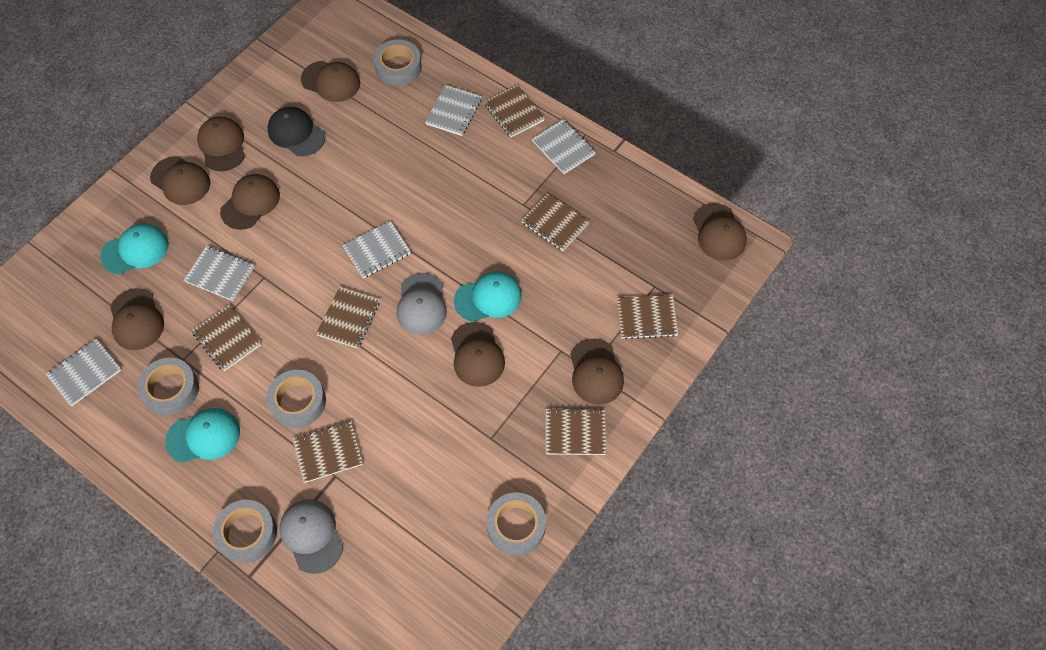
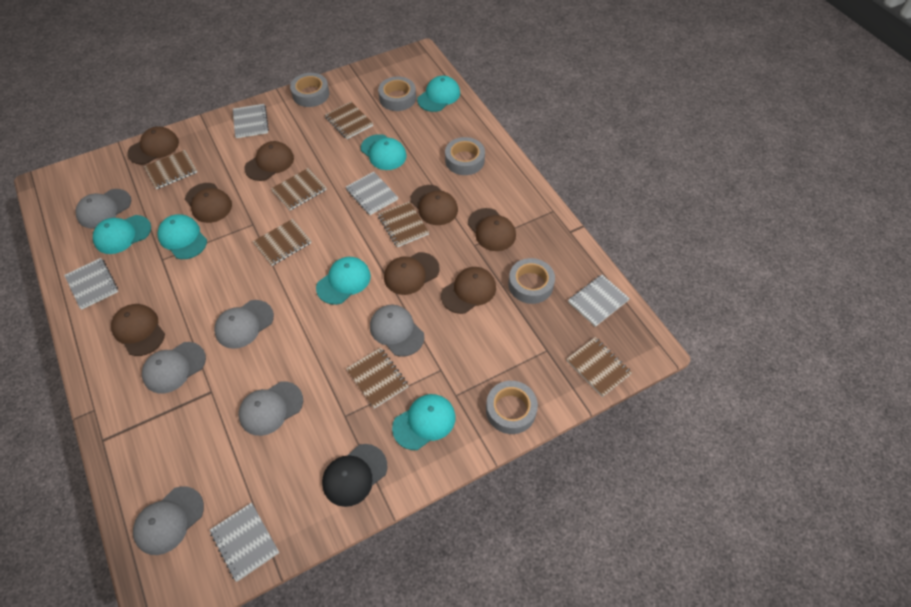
grey cap: [280,499,343,574] [397,273,447,335] = 2 -> [76,189,131,229] [133,486,204,555] [142,342,206,393] [214,300,274,349] [238,381,303,436] [370,305,424,357] = 6
turquoise cap: [100,223,169,274] [165,408,240,463] [454,271,522,322] = 3 -> [93,215,151,254] [158,214,207,259] [316,257,371,305] [361,134,407,170] [392,394,456,450] [417,76,460,112] = 6

